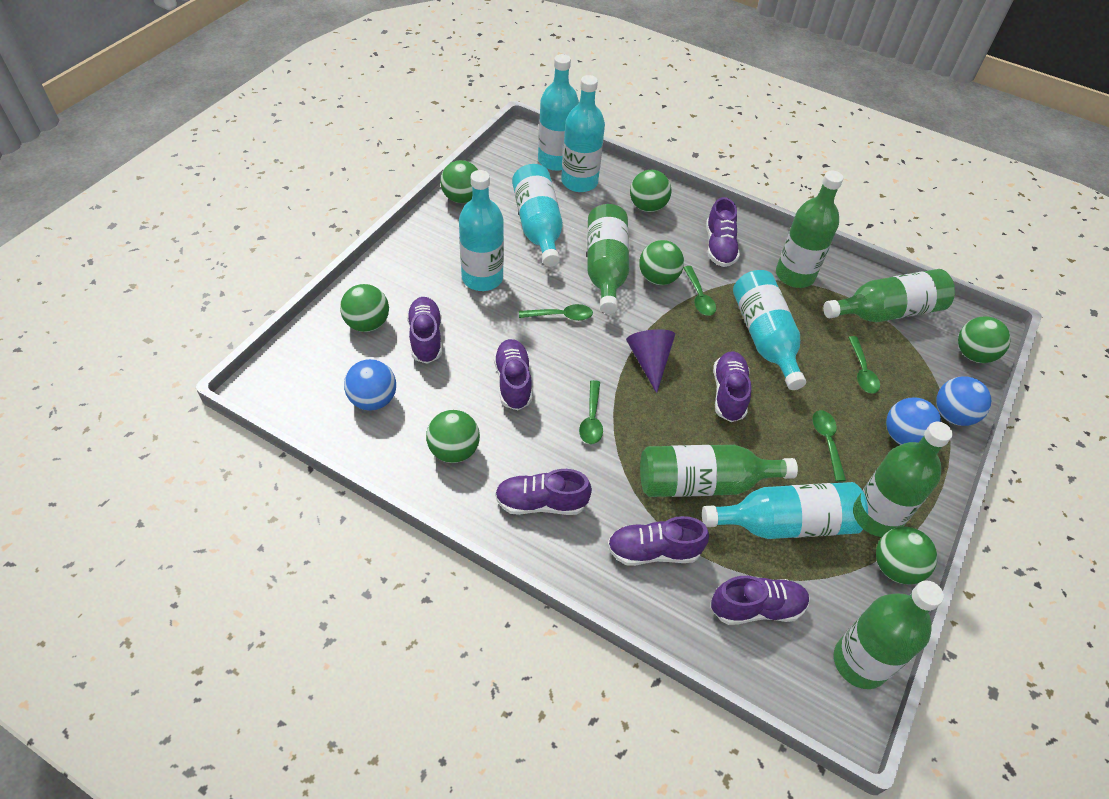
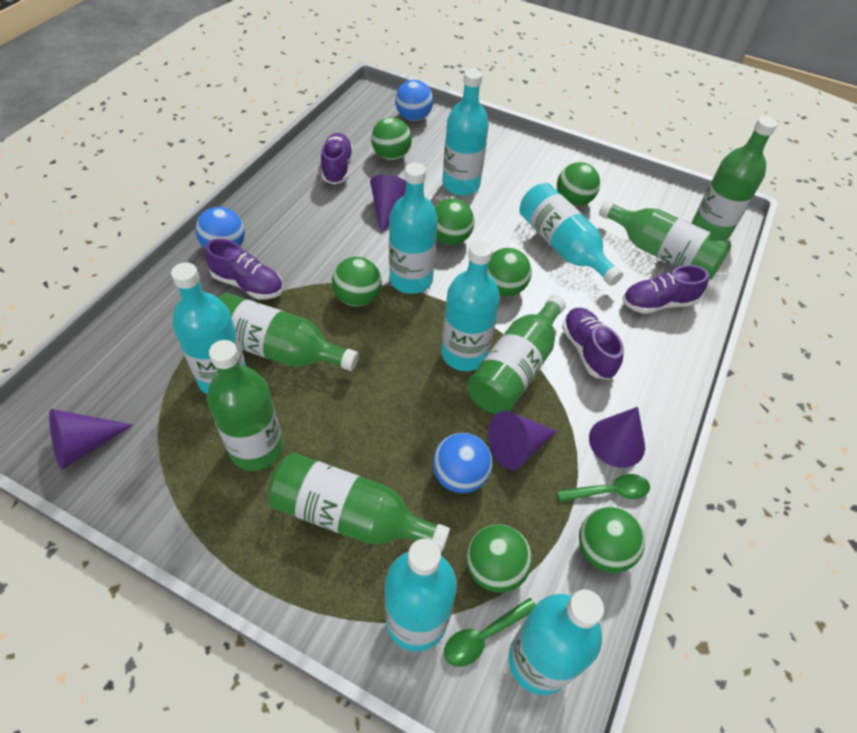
green spoon: [519,304,593,321] [579,380,603,444] [684,266,716,316] [812,410,846,481] [848,336,880,394] = 5 -> [444,598,536,667] [557,474,650,502] = 2
purple cone: [626,329,675,393] = 1 -> [49,409,133,469] [370,174,406,234] [488,411,557,470] [589,407,645,468] = 4
purple shoe: [407,297,442,364] [494,339,532,410] [495,469,592,515] [607,516,709,566] [706,197,740,267] [711,576,810,625] [713,351,751,422] = 7 -> [205,239,283,300] [321,133,353,184] [562,308,624,380] [623,265,709,314] = 4
turquoise bottle: [459,170,504,291] [512,164,563,267] [538,54,579,171] [561,75,605,192] [702,482,868,539] [733,270,806,390] = 6 -> [171,262,247,394] [385,539,457,652] [389,163,438,294] [441,240,500,371] [442,69,489,195] [508,589,604,695] [519,183,623,286] = 7

